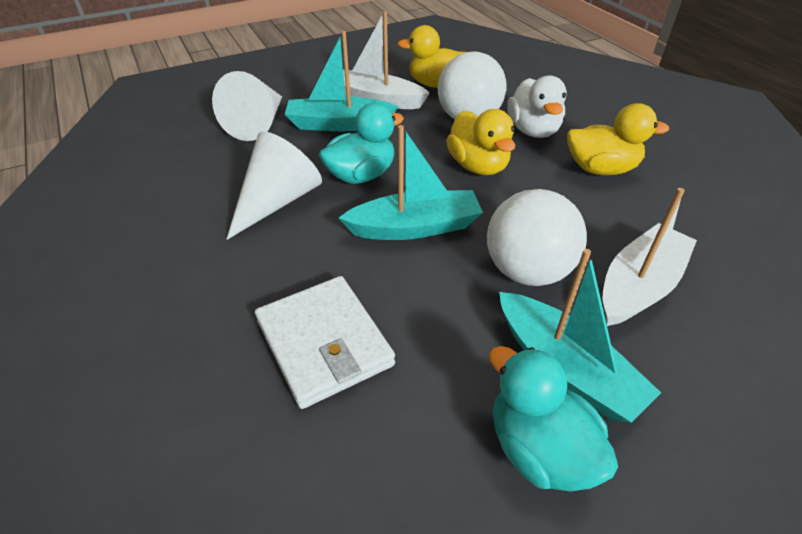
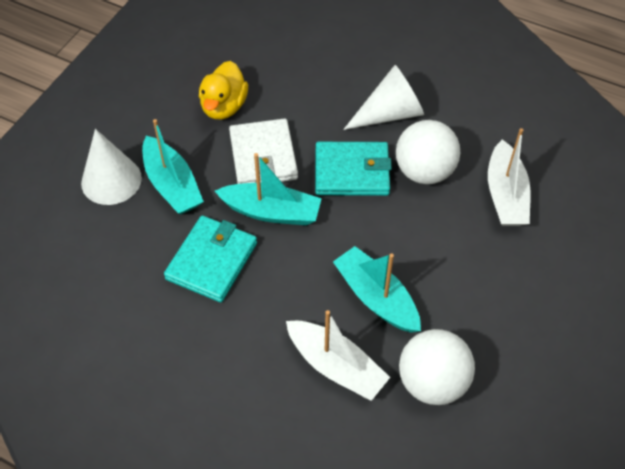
turquoise duck: [319,103,404,184] [489,346,618,491] = 2 -> none = 0
turquoise wallet: none = 0 -> [164,215,257,303] [315,142,392,196] = 2
white duck: [507,75,567,138] = 1 -> none = 0
yellow duck: [397,25,466,88] [446,109,515,175] [567,103,669,175] = 3 -> [199,61,248,119] = 1

